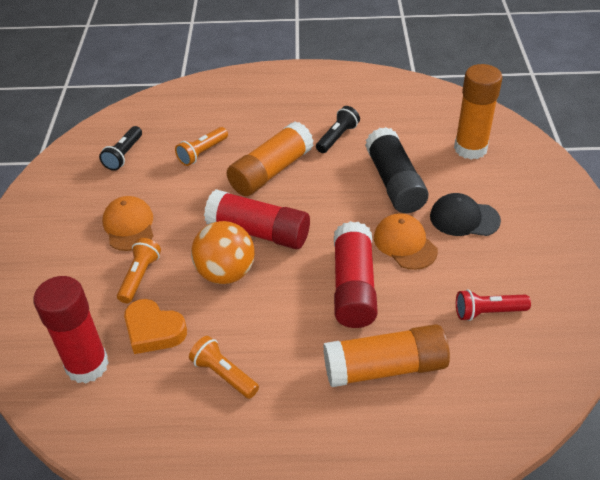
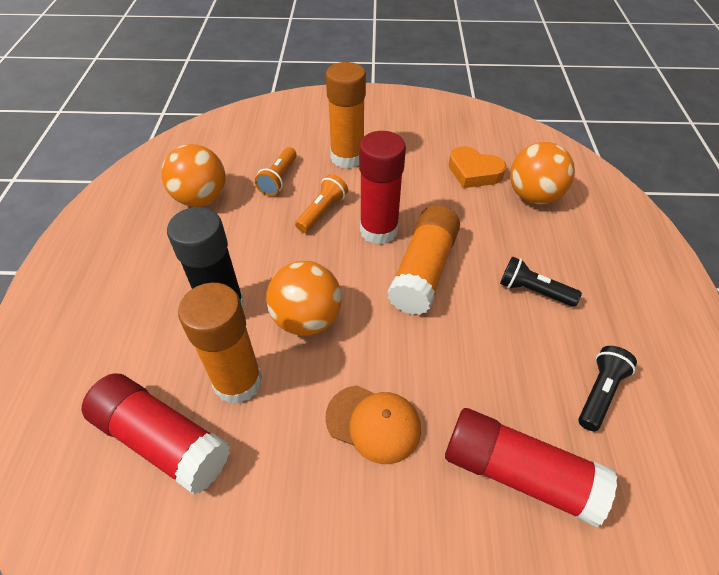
black cap: [430,193,501,236] = 1 -> none = 0
orange ball: [191,221,255,284] = 1 -> [161,144,226,207] [266,261,342,336] [510,142,575,204] = 3
orange cap: [103,196,153,251] [374,213,438,270] = 2 -> [325,385,421,464] = 1
orange flashlight: [117,238,161,303] [175,127,228,166] [189,336,259,399] = 3 -> [255,147,297,196] [295,174,348,233] = 2
red flashlight: [456,289,531,321] = 1 -> none = 0

